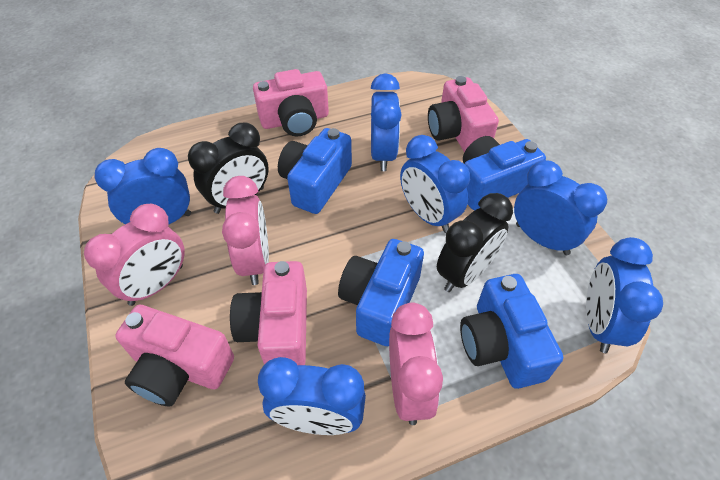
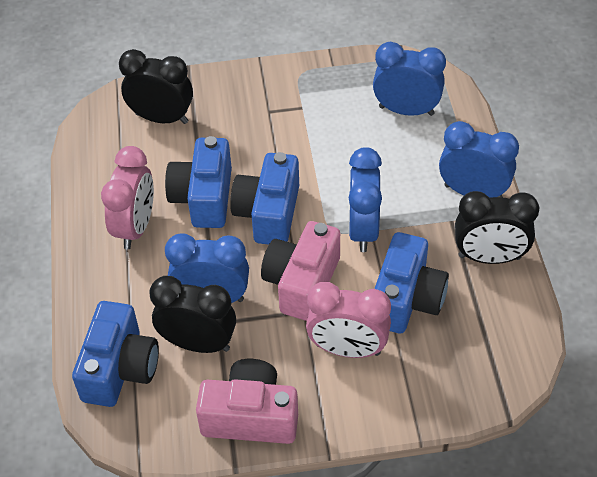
black clock: [188,122,269,214] [437,193,513,292] = 2 -> [119,49,193,124] [149,276,236,353] [455,191,539,264] = 3
blue clock: [95,148,191,225] [258,357,366,435] [371,73,402,171] [400,135,470,233] [514,160,607,255] [586,237,663,353] = 6 -> [165,233,249,303] [348,147,382,252] [373,42,446,116] [439,121,519,198] = 4
pink camera: [115,305,234,407] [230,261,307,365] [253,69,329,137] [428,76,499,152] = 4 -> [196,359,298,444] [261,221,340,321] = 2
pink clock: [84,204,185,306] [222,176,269,285] [389,303,443,425] = 3 -> [101,146,154,249] [306,282,391,358] = 2

